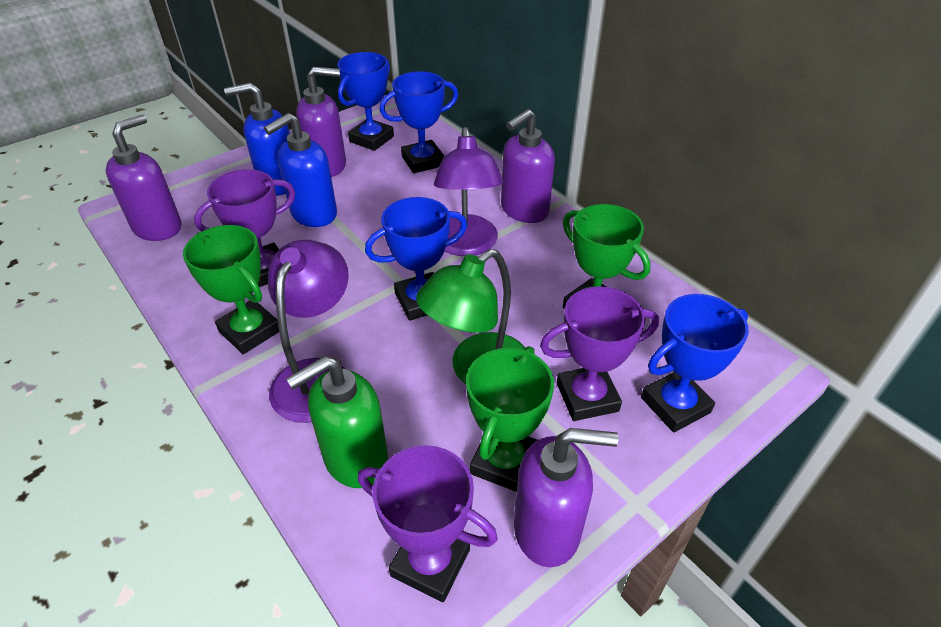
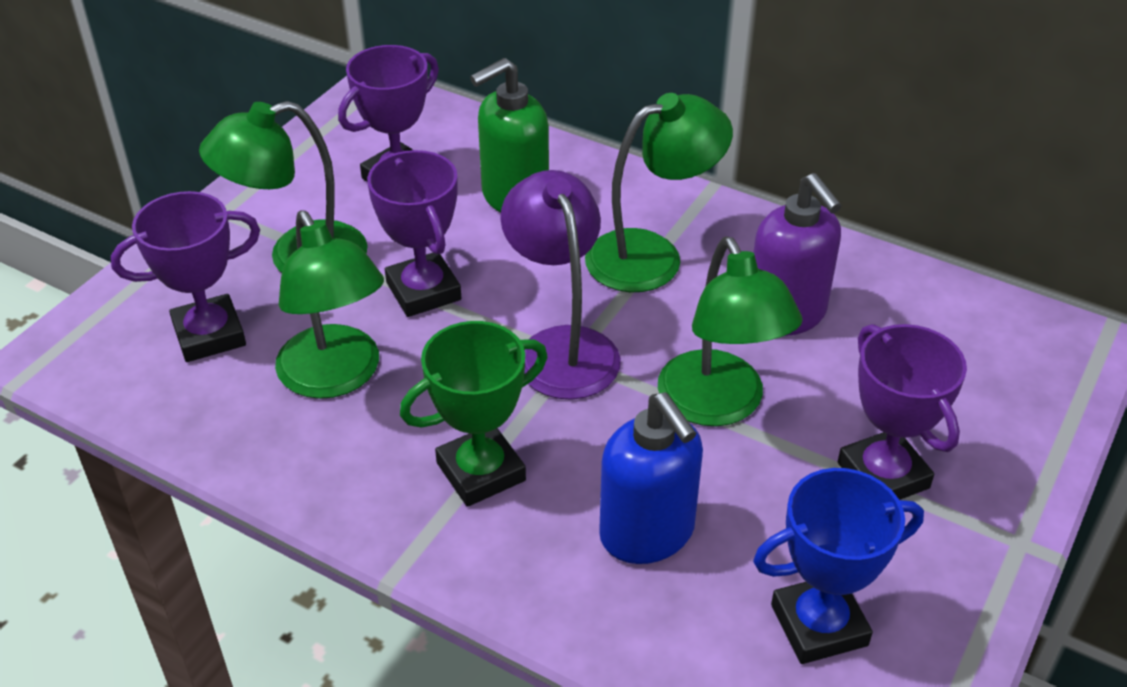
blue soap dispenser: [224,82,290,196] [264,113,337,227] = 2 -> [599,392,703,564] = 1
blue trophy: [337,52,394,151] [365,197,467,321] [380,71,458,173] [641,294,749,433] = 4 -> [753,468,924,664] = 1
green lamp: [416,249,525,384] = 1 -> [199,101,368,273] [275,211,384,399] [585,93,733,292] [658,236,803,426] = 4
green trophy: [183,225,279,354] [466,346,554,492] [563,204,651,309] = 3 -> [400,321,548,507] = 1
purple lamp: [268,240,349,423] [434,127,503,256] = 2 -> [500,170,621,400] = 1
purple soap dispenser: [106,115,181,241] [296,67,346,177] [501,109,555,223] [514,428,618,567] = 4 -> [753,173,842,336] = 1
purple trophy: [194,169,295,287] [358,445,498,602] [540,286,659,421] = 3 -> [111,191,260,362] [338,45,439,182] [367,150,462,317] [838,324,967,500] = 4

